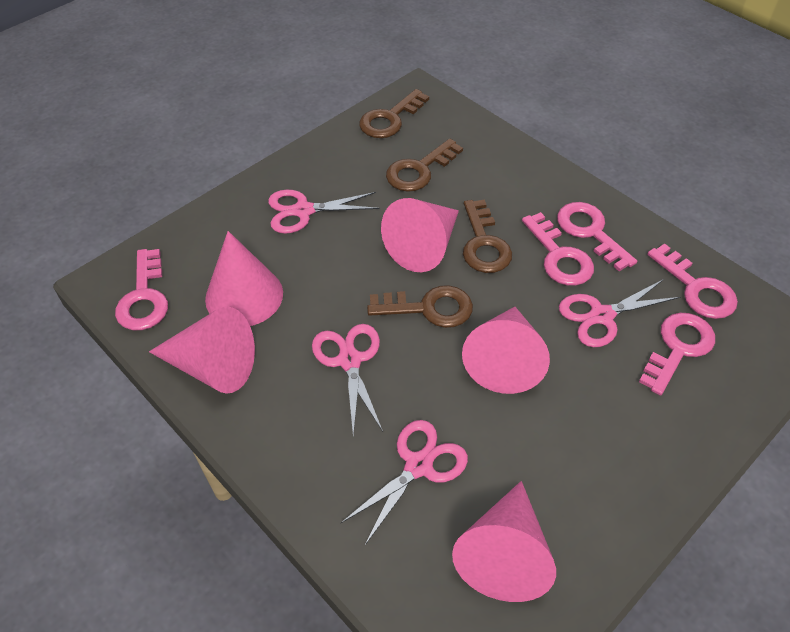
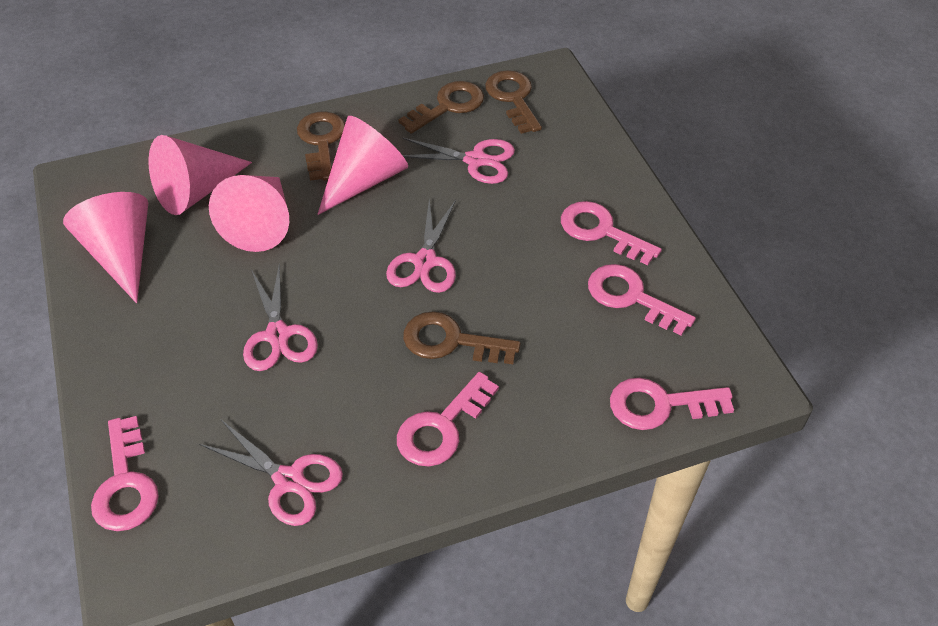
pink cone: [149,307,255,394] [205,231,283,326] [381,198,459,272] [452,481,556,602] [462,307,550,394] = 5 -> [63,192,148,303] [149,135,252,215] [209,175,289,252] [317,116,408,215] = 4

